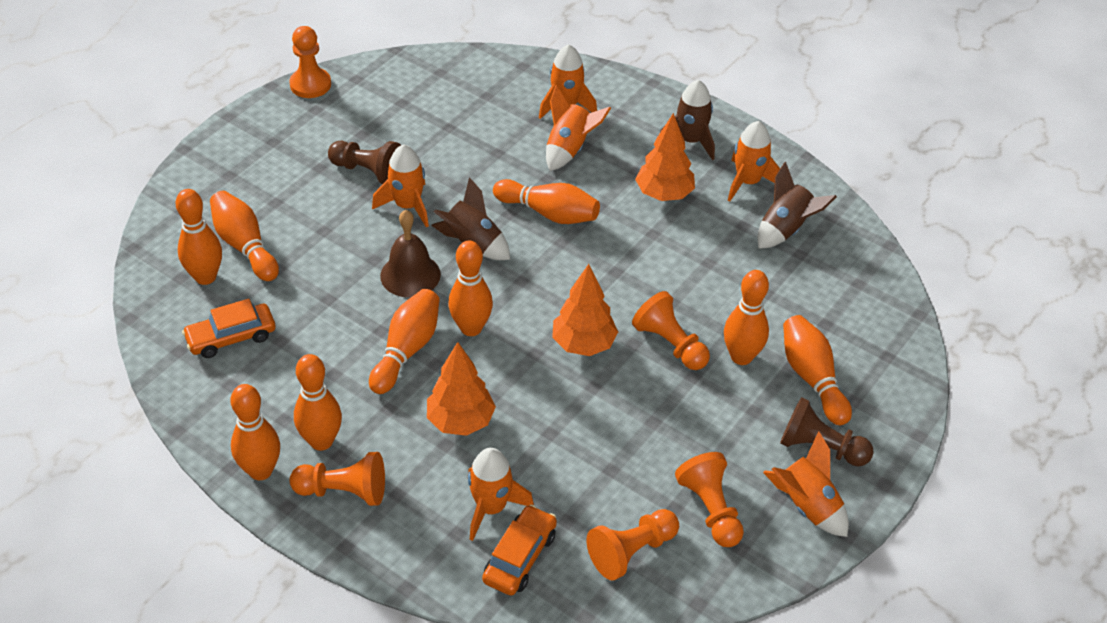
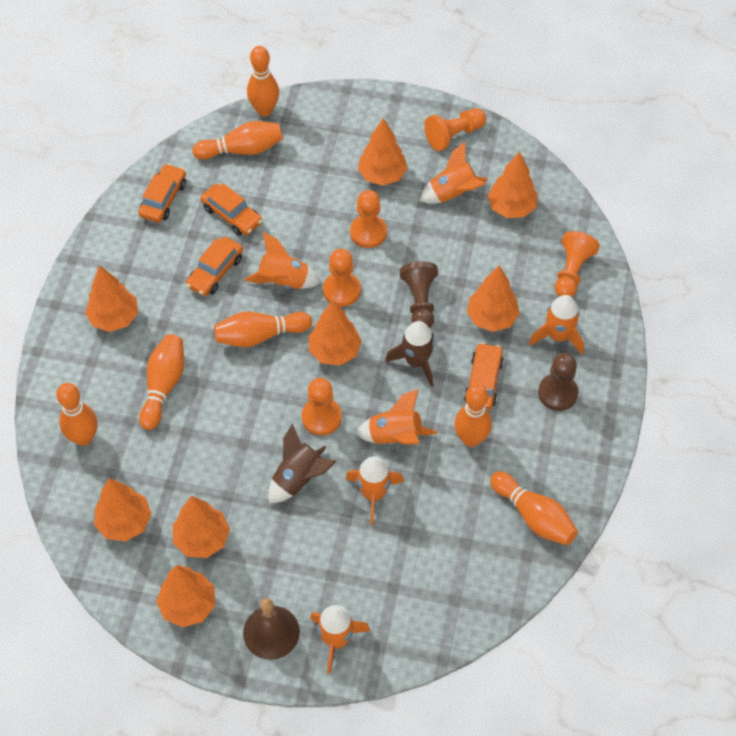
brown rocket: [431,177,510,260] [660,80,715,160] [757,162,837,249] = 3 -> [268,424,337,504] [385,321,435,387] = 2
orange bowling pin: [176,189,222,285] [210,191,279,281] [230,384,280,480] [294,354,342,451] [369,289,440,394] [448,241,493,336] [493,179,600,224] [724,270,769,365] [783,315,852,425] = 9 -> [56,383,98,446] [139,334,184,430] [193,121,283,160] [214,312,312,347] [247,46,279,116] [454,384,492,447] [490,471,578,545] = 7
orange car: [182,299,275,358] [482,505,557,596] = 2 -> [138,164,186,222] [186,237,243,296] [201,183,262,236] [464,342,504,410] = 4
orange tree: [427,342,496,436] [552,264,618,356] [635,113,695,201] = 3 -> [85,265,138,332] [94,478,151,541] [156,565,215,627] [172,495,230,558] [309,300,362,365] [358,118,408,186] [467,265,520,332] [487,151,538,218] = 8

